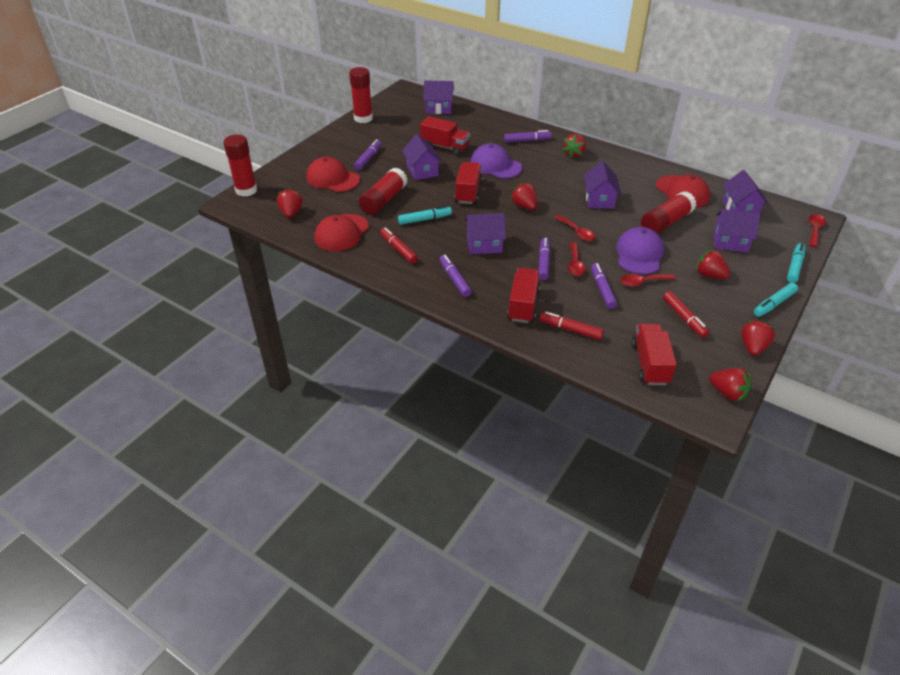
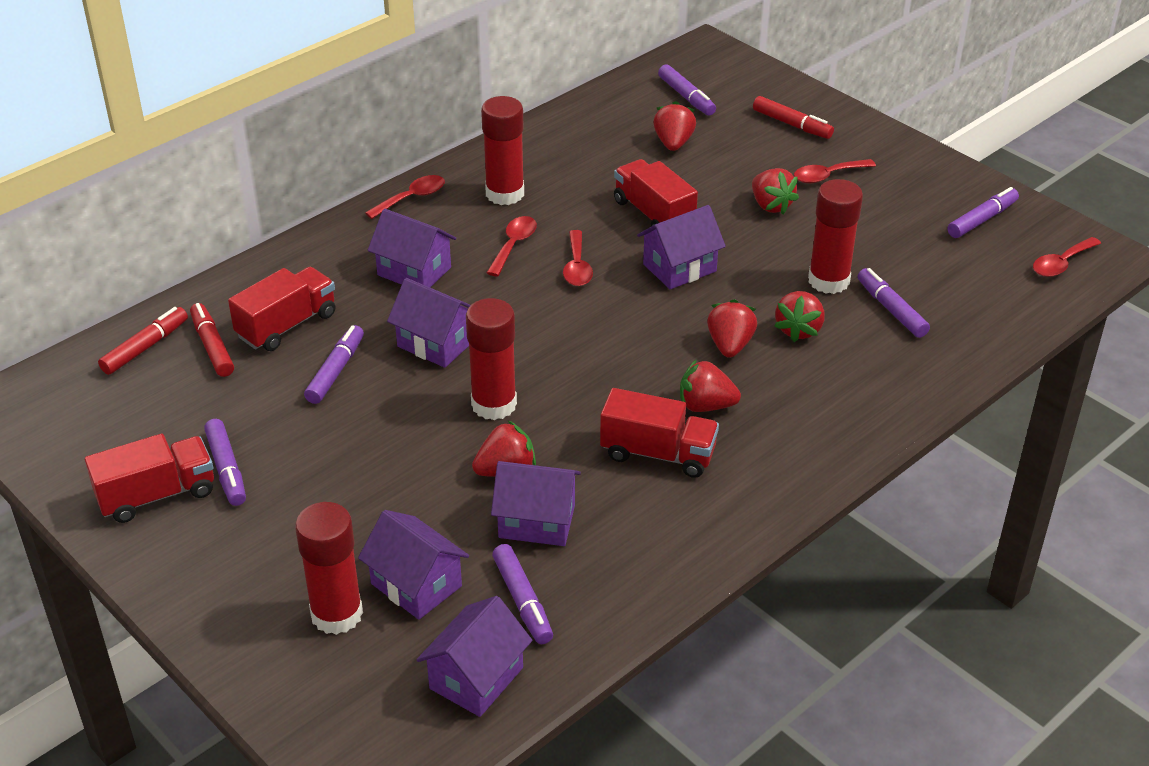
purple cap: [470,143,522,179] [616,227,664,274] = 2 -> none = 0
purple marker: [354,139,382,170] [439,255,472,297] [504,130,552,142] [539,238,550,280] [591,263,617,309] = 5 -> [204,419,246,506] [304,325,364,404] [492,544,553,644] [658,64,716,116] [858,268,930,338] [948,187,1019,238] = 6
red cap: [307,157,360,192] [315,214,369,251] [656,175,710,208] = 3 -> none = 0
red spoon: [554,215,595,241] [568,242,586,276] [620,274,676,287] [808,214,826,247] = 4 -> [365,175,445,219] [487,216,537,276] [563,230,593,286] [794,159,876,183] [1033,237,1101,277] = 5
turquoise marker: [398,206,452,225] [754,283,798,317] [787,243,805,283] = 3 -> none = 0

